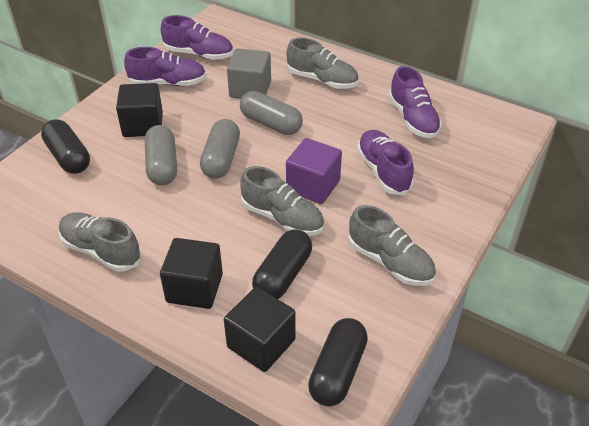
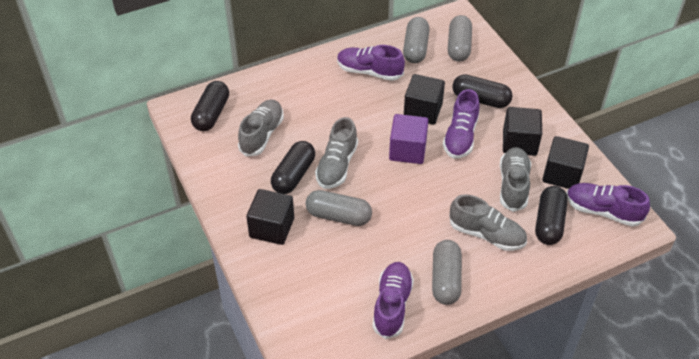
black capsule: [41,119,90,174] [252,229,312,299] [308,318,368,406] = 3 -> [191,81,229,131] [271,141,315,194] [452,74,513,108] [535,186,568,245] = 4
black cube: [116,83,163,137] [160,238,223,309] [224,287,295,372] = 3 -> [246,189,294,245] [404,74,445,125] [503,107,542,156] [542,136,589,189] = 4
grey capsule: [145,125,177,185] [200,119,240,179] [240,91,303,135] = 3 -> [306,190,372,226] [403,17,430,63] [432,240,462,305] [448,15,472,62] = 4
grey cube: [227,48,271,99] = 1 -> none = 0

